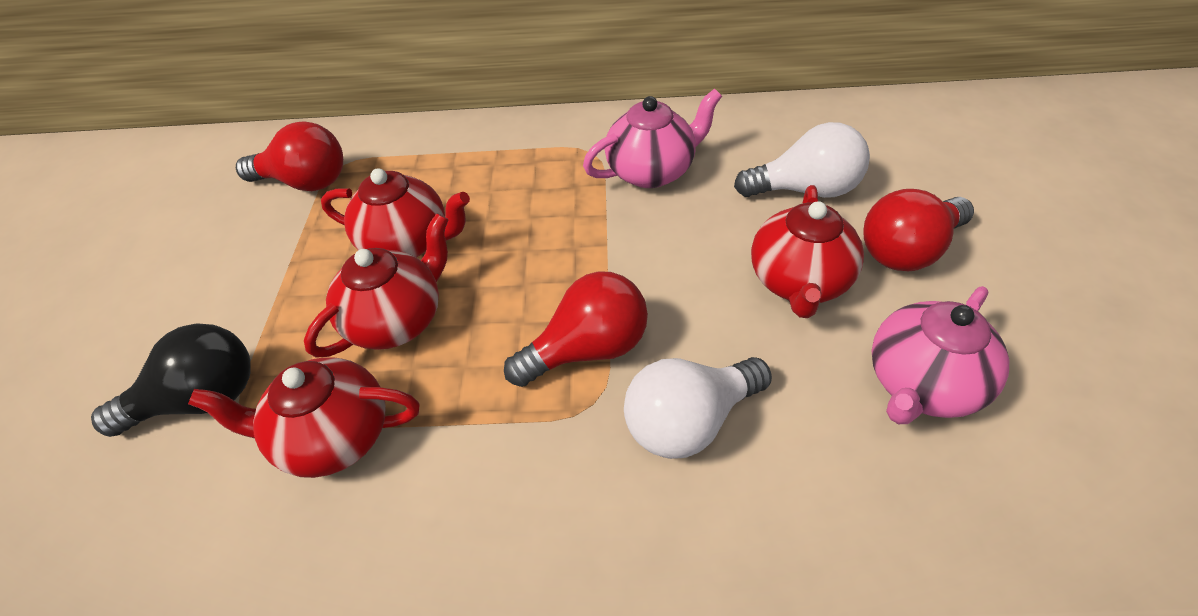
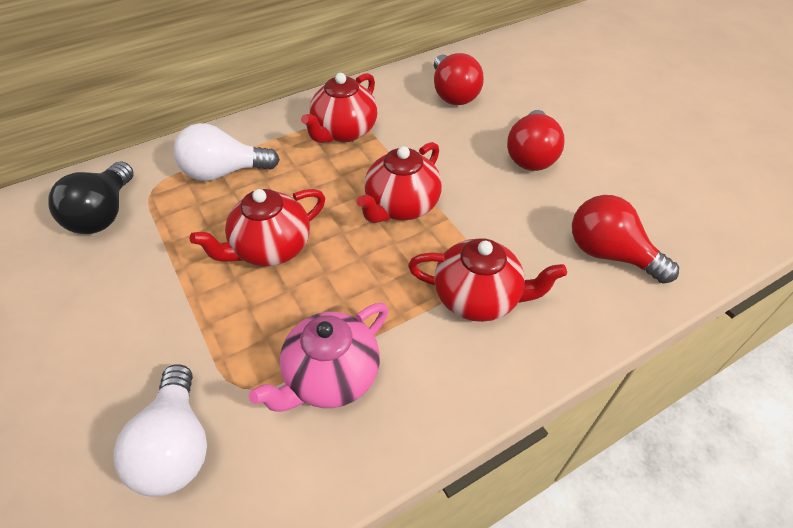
pink teapot: [583,89,722,188] [872,286,1009,424] = 2 -> [249,303,389,412] = 1

